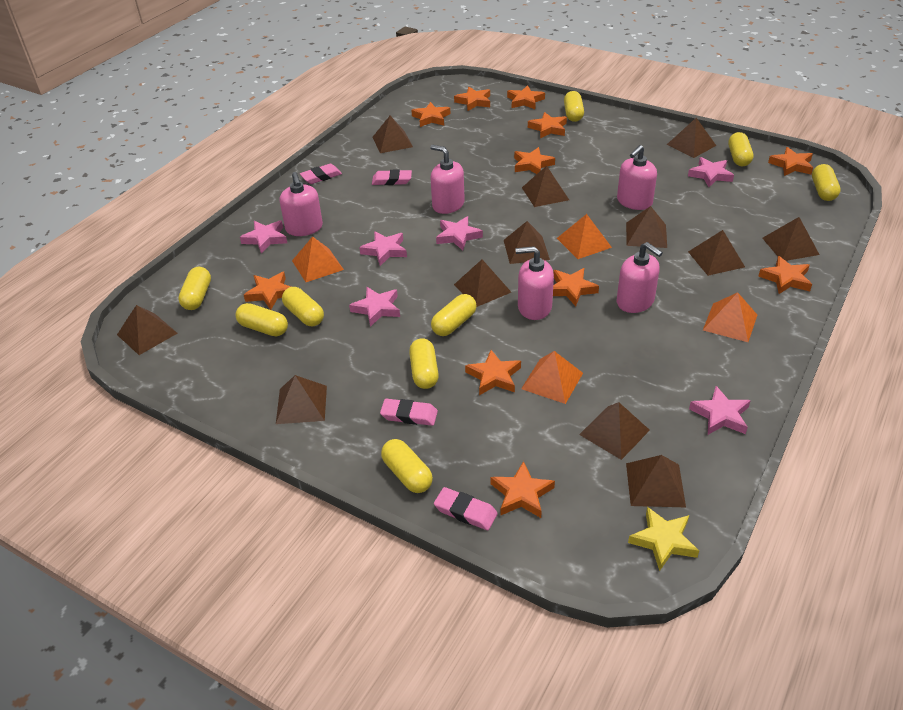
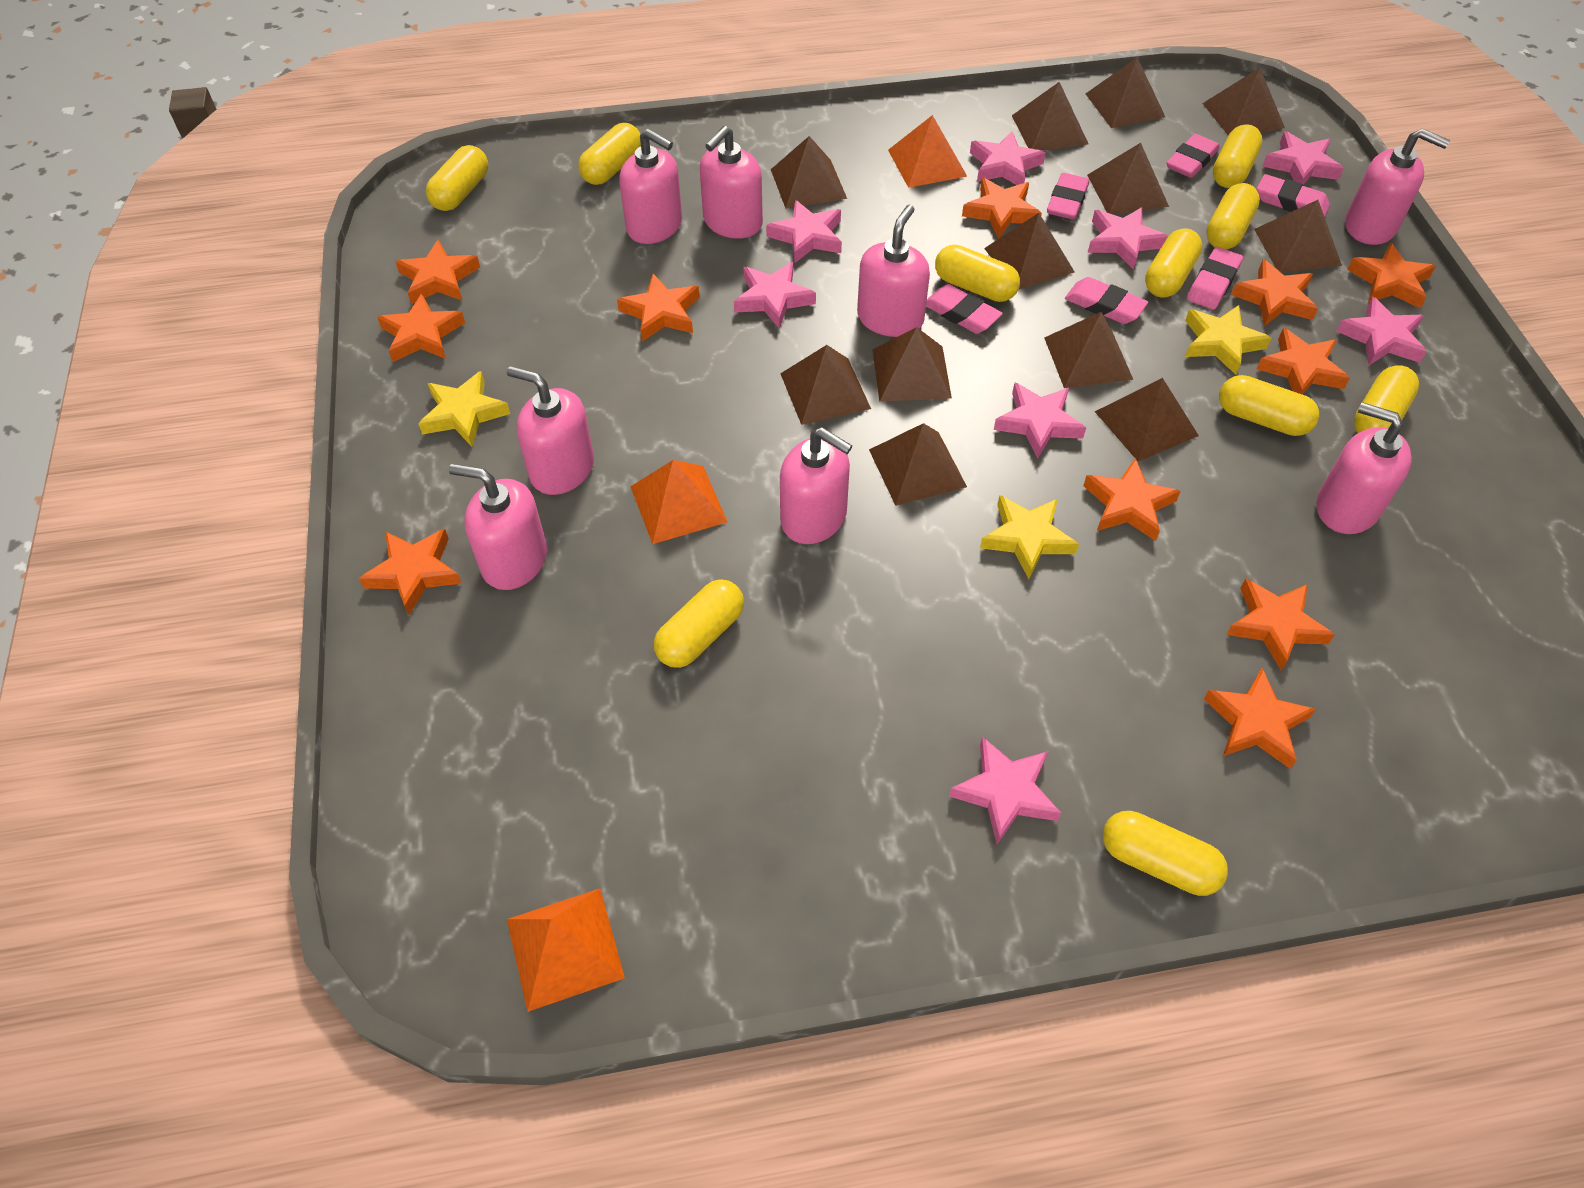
orange pyramid: [292,236,344,282] [521,351,583,404] [557,214,612,259] [703,292,757,342] = 4 -> [507,889,625,1012] [630,460,727,544] [888,115,967,188] = 3
pink eraser: [300,164,342,184] [372,169,412,185] [380,399,438,426] [434,487,498,530] = 4 -> [926,284,1003,334] [1047,173,1089,220] [1065,277,1148,324] [1166,134,1220,178] [1187,247,1243,310] [1257,174,1330,217] = 6
pink soap dispenser: [280,172,323,236] [430,145,465,214] [516,246,554,320] [617,145,657,210] [617,242,663,313] = 5 -> [449,464,547,590] [507,366,594,495] [619,128,682,244] [700,126,763,239] [780,427,852,544] [857,205,930,337] [1317,402,1412,534] [1345,128,1450,245] = 8
pink star: [240,220,287,254] [349,287,400,327] [359,231,407,266] [436,216,483,250] [688,157,734,187] [689,386,751,435] = 6 -> [734,262,816,329] [766,200,842,263] [949,737,1061,844] [970,131,1046,185] [994,383,1086,459] [1088,207,1168,270] [1262,131,1344,185] [1337,297,1427,365] = 8
yellow capsule: [178,267,211,310] [236,303,288,336] [282,287,324,326] [381,439,433,493] [409,338,439,389] [431,294,476,336] [564,91,584,122] [728,132,753,167] [812,164,841,201] = 9 -> [426,145,488,211] [578,123,641,185] [654,579,744,668] [935,245,1020,302] [1103,811,1228,896] [1145,228,1202,298] [1206,183,1260,250] [1213,124,1263,188] [1219,375,1319,436] [1354,365,1419,433] = 10
yellow star: [628,507,699,571] = 1 -> [418,371,510,447] [980,495,1079,579] [1185,305,1271,375] = 3

